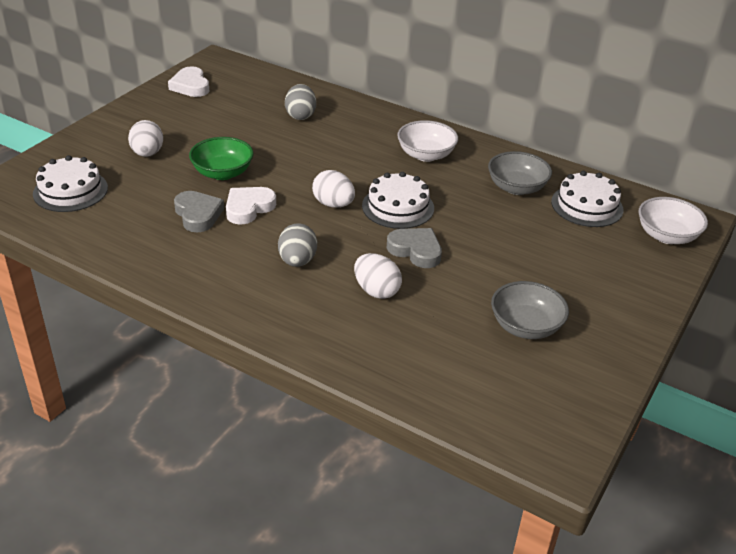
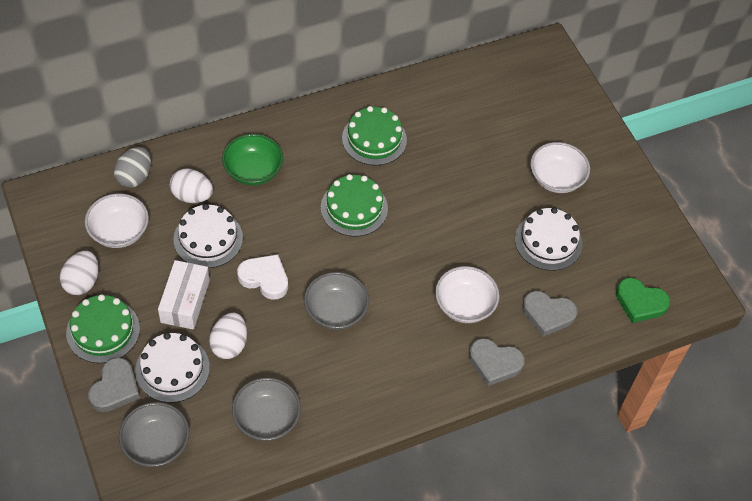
green cake: none = 0 -> [66,294,140,363] [321,174,388,237] [342,106,407,166] = 3
green heart: none = 0 -> [616,277,670,323] = 1
grey bowl: [488,151,552,195] [491,281,569,339] = 2 -> [119,402,189,467] [232,378,301,441] [304,272,369,330] = 3
grey egg: [278,223,317,267] [285,84,316,120] = 2 -> [114,147,151,188] = 1
grey heart: [174,191,224,232] [386,228,442,268] = 2 -> [88,357,140,412] [469,338,525,386] [522,291,577,337] = 3
white bowl: [397,120,458,162] [638,197,708,244] = 2 -> [85,193,149,248] [435,266,499,323] [530,142,590,193] = 3
white box: none = 0 -> [158,260,210,330] = 1
white heart: [168,66,210,97] [226,187,276,225] = 2 -> [237,254,288,300] = 1

